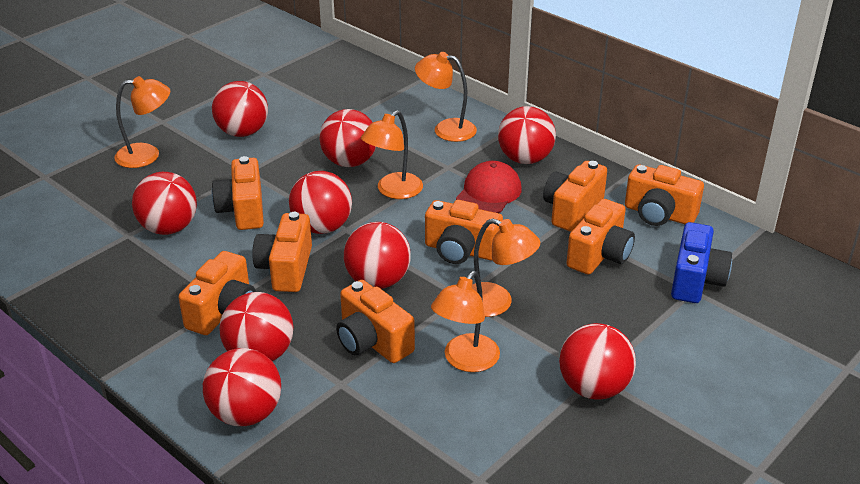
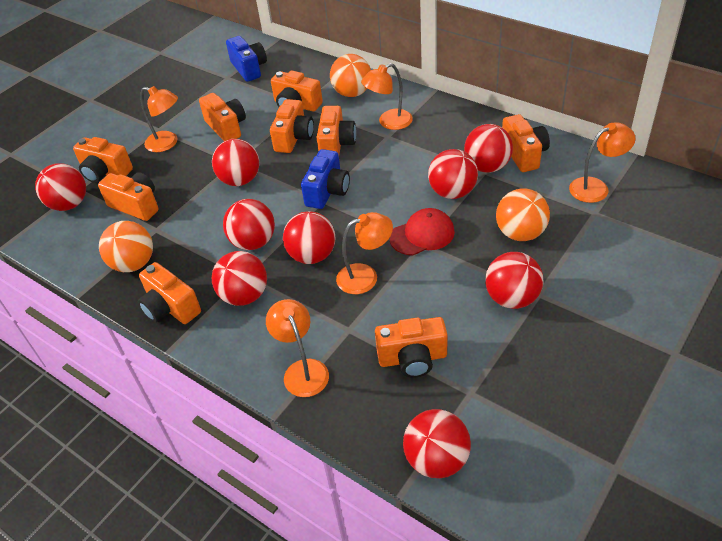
blue camera: [671,222,732,303] = 1 -> [226,36,267,82] [301,149,350,209] = 2
orange ball: none = 0 -> [99,221,153,272] [330,54,371,97] [496,188,550,241] = 3
orange camera: [178,251,256,335] [212,156,264,230] [252,212,312,292] [336,280,415,363] [425,200,503,264] [543,161,607,232] [566,199,635,275] [625,164,704,226] = 8 -> [73,137,133,183] [98,172,159,221] [138,262,201,324] [199,93,246,141] [270,99,314,153] [271,71,323,112] [316,106,356,154] [375,317,448,378] [502,114,550,172] = 9

